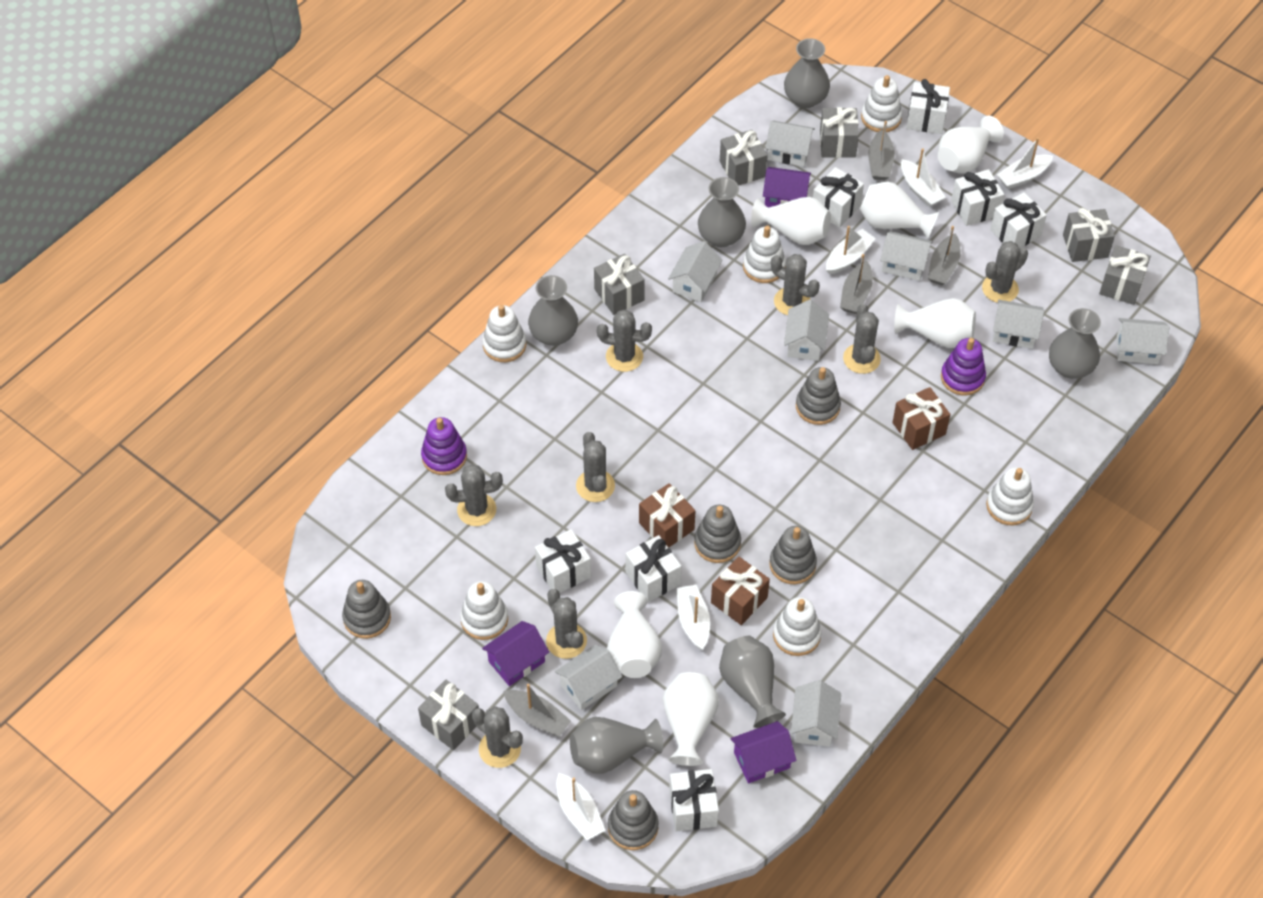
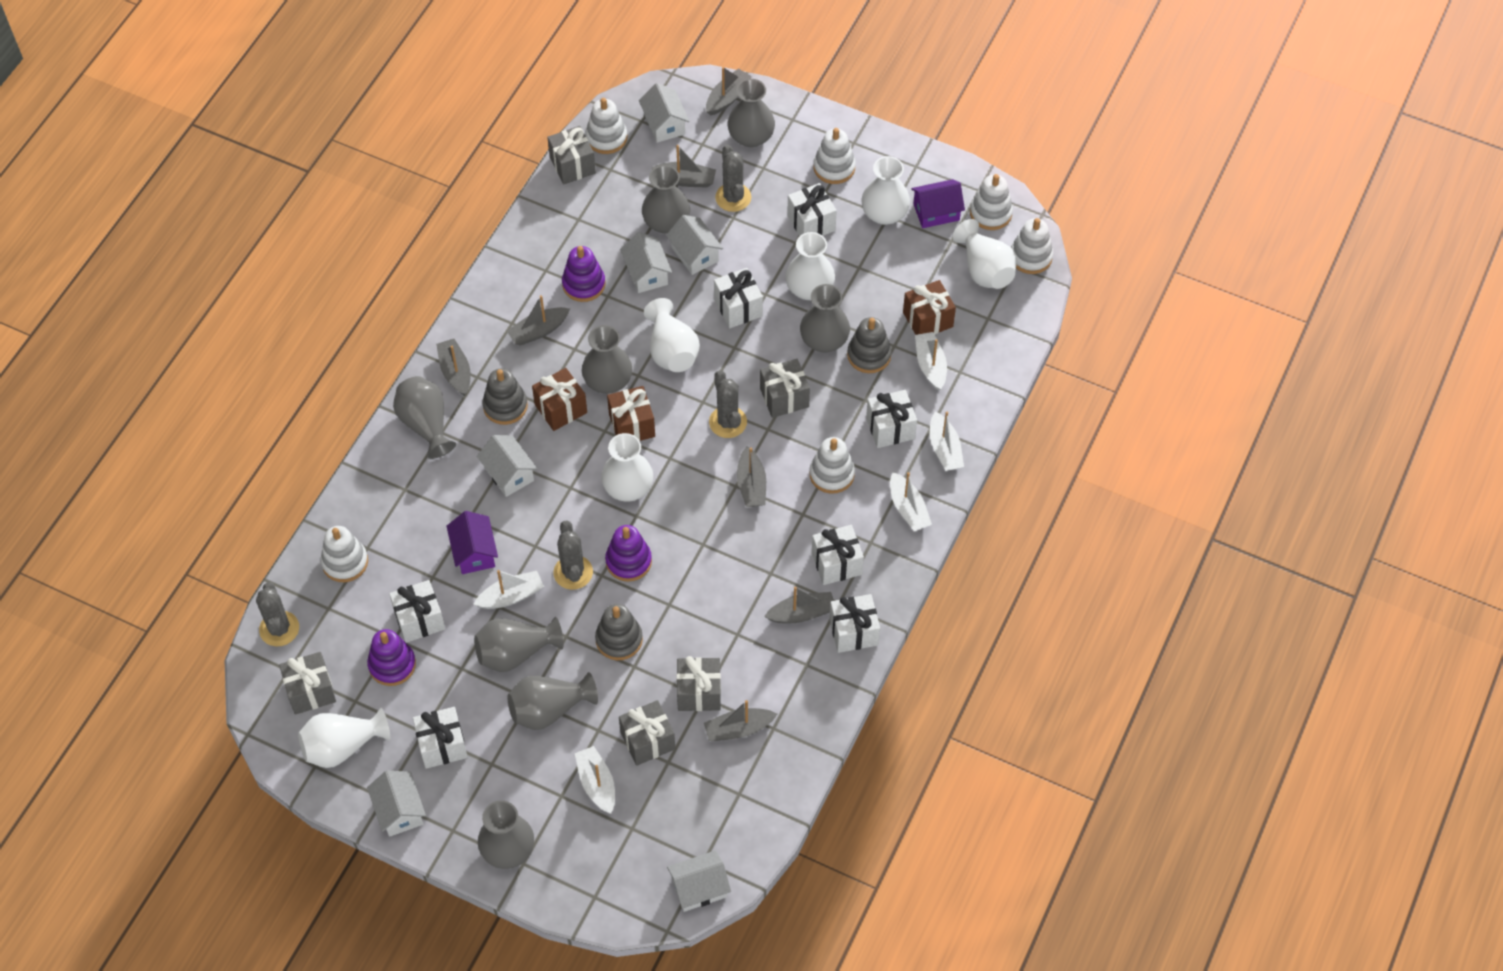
grey boat: [503,684,571,737] [840,254,873,314] [868,121,895,180] [928,226,961,285] = 4 -> [436,339,471,396] [507,295,570,346] [651,145,716,188] [704,700,777,741] [706,67,752,116] [737,446,766,507] [764,586,834,623] = 7
grey cactus: [445,464,503,526] [472,706,523,768] [546,589,587,659] [576,432,615,502] [597,309,652,372] [771,254,820,315] [843,304,881,374] [982,241,1028,303] = 8 -> [256,582,299,646] [554,520,593,590] [709,370,747,438] [715,145,751,212] = 4
grey gift: [418,680,479,750] [594,254,645,315] [720,130,767,186] [820,107,859,158] [1063,208,1115,262] [1099,245,1151,305] = 6 -> [279,652,336,715] [547,126,596,185] [619,700,675,766] [676,656,721,711] [760,359,810,418] = 5
grey stacking toy: [342,580,391,639] [608,790,659,850] [694,505,741,563] [769,526,817,584] [796,367,841,425] = 5 -> [482,368,528,425] [595,604,643,660] [847,317,892,373] = 3
grey vase: [528,275,578,346] [570,717,663,774] [698,177,746,247] [719,636,786,728] [784,38,830,108] [1049,308,1101,379] = 6 -> [393,376,456,459] [474,617,563,672] [478,800,534,869] [507,672,598,730] [582,325,632,394] [642,165,690,234] [728,79,775,147] [800,284,850,352] = 8
purple house: [482,621,549,686] [731,721,796,783] [763,167,811,207] = 3 -> [447,511,498,574] [911,179,965,228] = 2
purple stacking toy: [421,417,467,475] [941,338,986,395] = 2 -> [367,629,416,686] [562,246,605,302] [605,525,652,582] = 3
white house: [555,645,622,710] [668,241,723,302] [765,121,815,167] [784,300,829,361] [791,680,841,747] [880,231,933,281] [993,300,1044,349] [1117,318,1169,364] = 8 -> [367,771,426,837] [477,435,537,497] [620,232,672,293] [639,83,690,143] [666,215,723,275] [667,850,731,912] = 6

